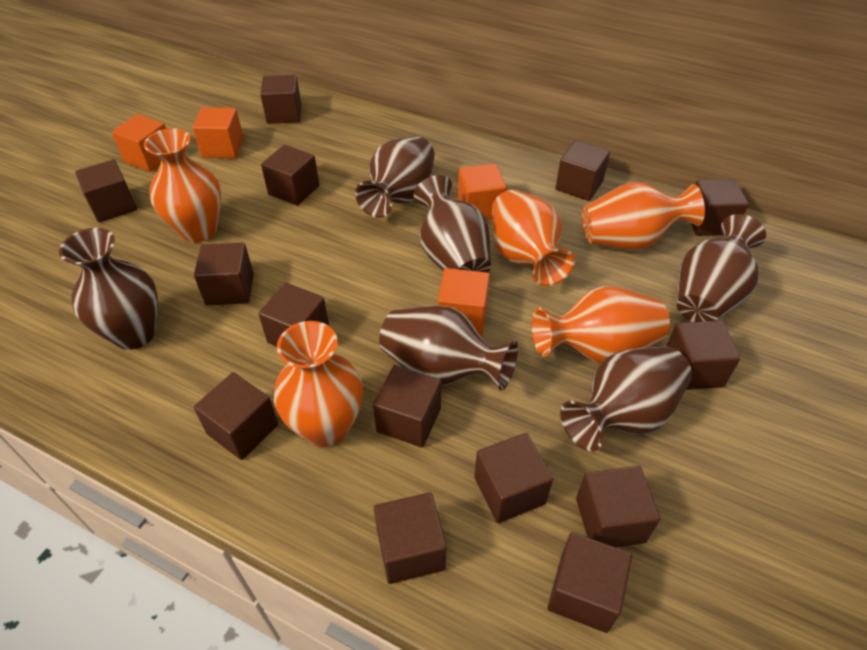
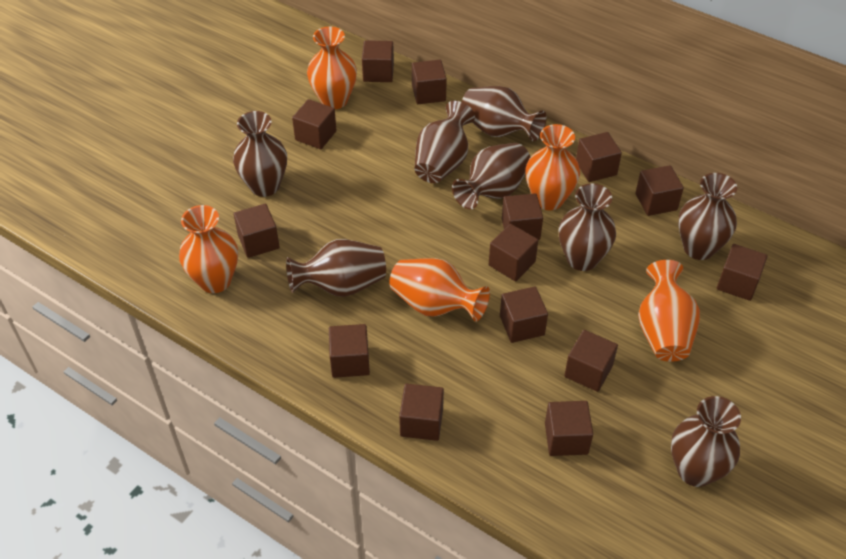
brown vase: [59,228,158,350] [355,136,435,218] [379,306,518,391] [414,175,491,273] [560,346,692,451] [677,214,766,322] = 6 -> [233,111,287,197] [286,239,386,297] [414,101,475,183] [452,143,530,209] [462,86,547,141] [559,183,616,271] [671,396,741,487] [678,173,737,260] = 8
orange cube: [112,114,166,172] [192,107,244,158] [438,268,490,335] [458,164,506,220] = 4 -> none = 0

